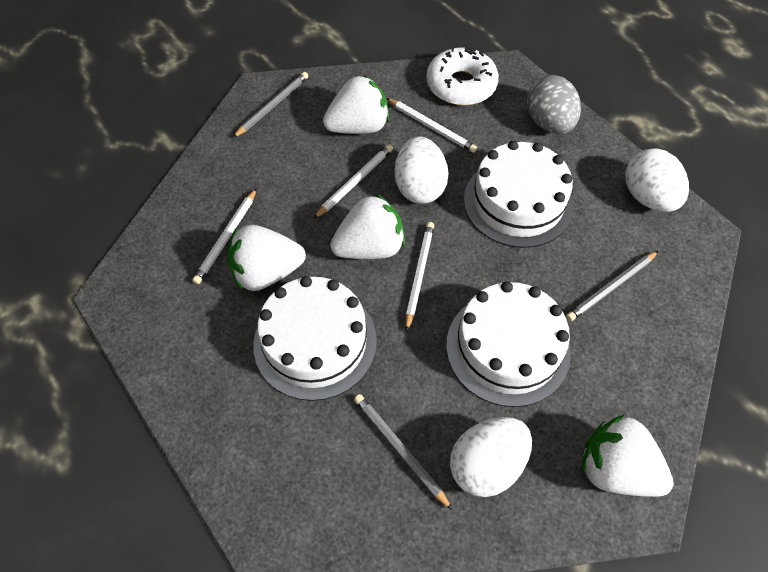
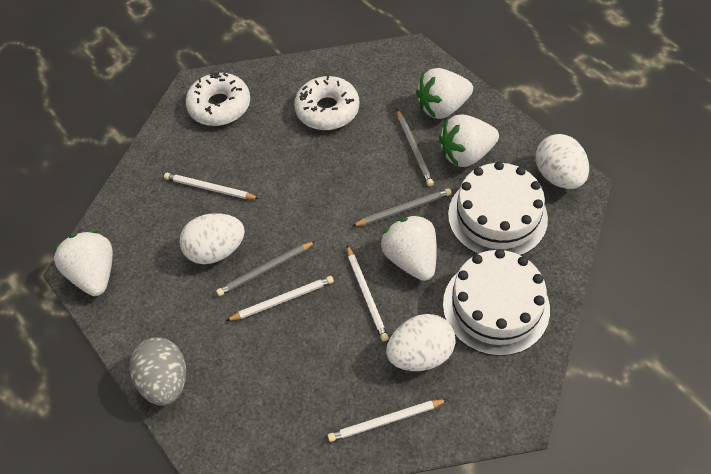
white cake: [253,276,377,401] [446,281,571,407] [464,141,573,248] = 3 -> [443,249,550,356] [448,162,548,255] = 2
white donut: [426,47,499,106] = 1 -> [186,72,250,126] [294,75,359,130] = 2

